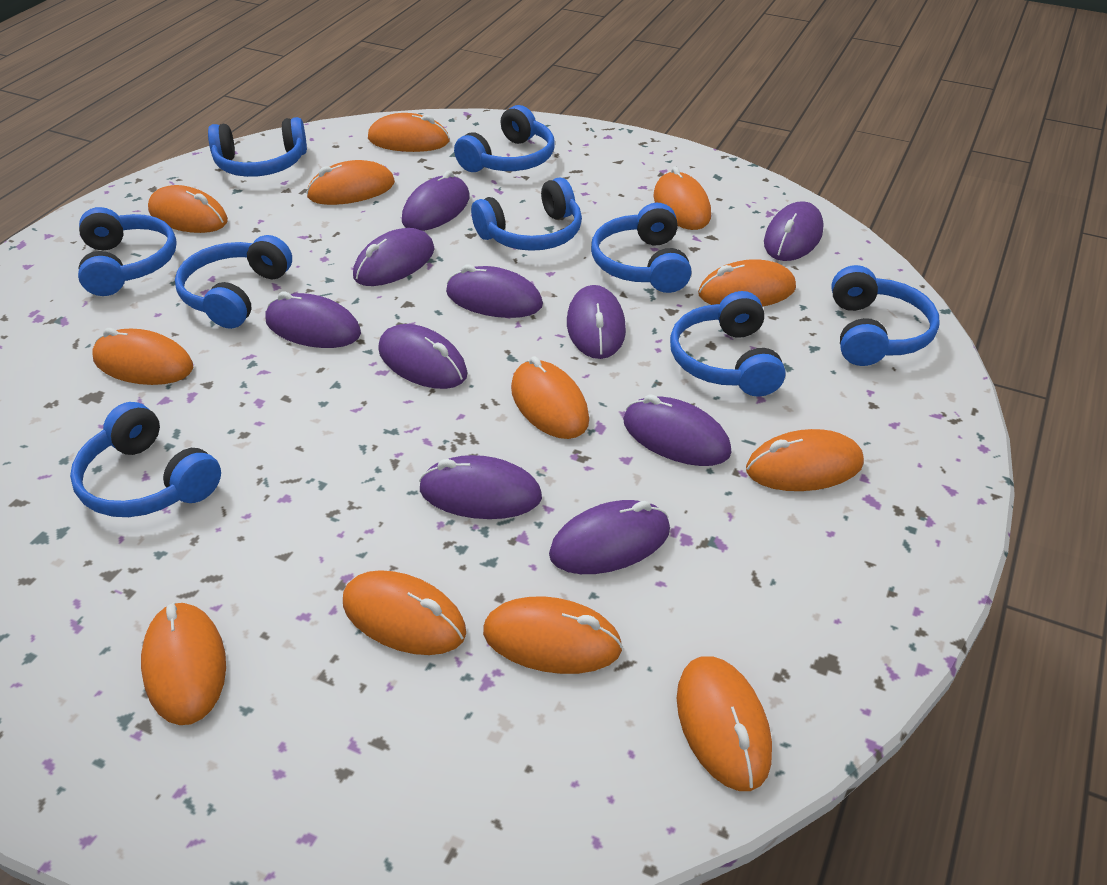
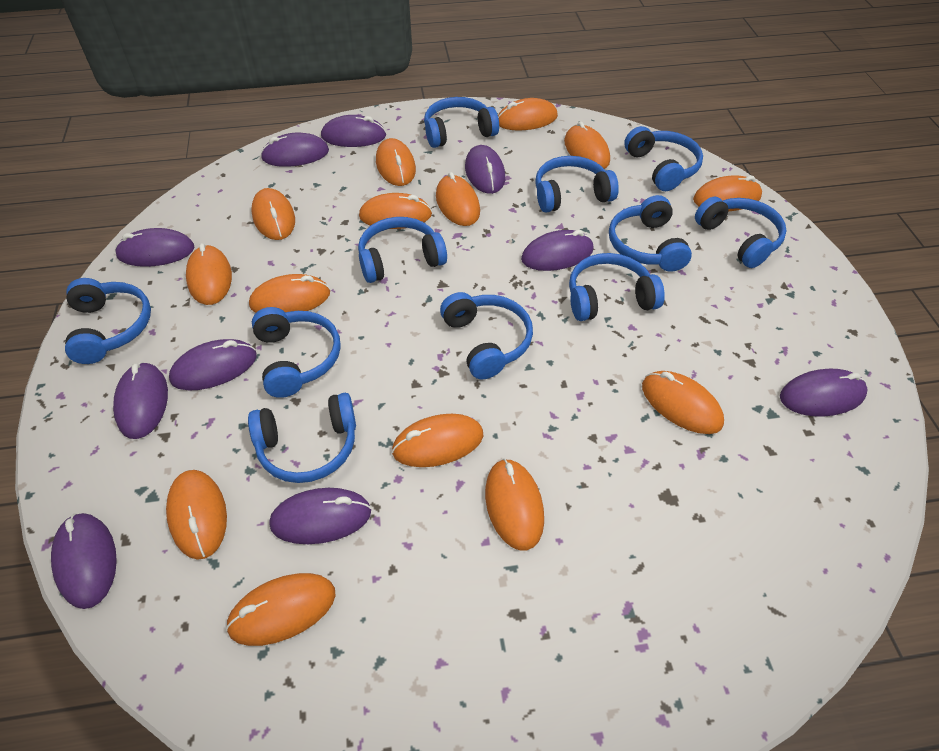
blue headphones: [70,402,221,517] [78,207,177,296] [175,235,292,329] [208,117,307,177] [454,105,555,172] [471,177,582,251] [591,203,691,293] [670,291,786,396] [831,265,939,366] = 9 -> [65,278,151,364] [248,393,356,483] [252,307,341,398] [358,217,447,283] [424,97,499,148] [440,292,533,379] [535,156,619,213] [569,253,665,321] [609,195,692,272] [624,126,703,191] [695,197,787,268] = 11
orange mouse: [92,328,193,385] [141,602,226,725] [148,185,228,233] [306,160,395,205] [343,570,466,655] [368,113,450,152] [483,597,623,674] [511,356,589,439] [653,166,711,230] [677,656,772,791] [698,259,796,307] [746,429,864,491] = 12 -> [166,470,227,560] [186,243,232,305] [226,573,336,646] [249,274,330,313] [251,188,295,240] [359,193,432,229] [376,138,416,186] [392,414,483,467] [436,172,480,226] [485,458,544,551] [498,98,558,131] [564,121,610,169] [642,371,724,434] [693,175,762,211] = 14

